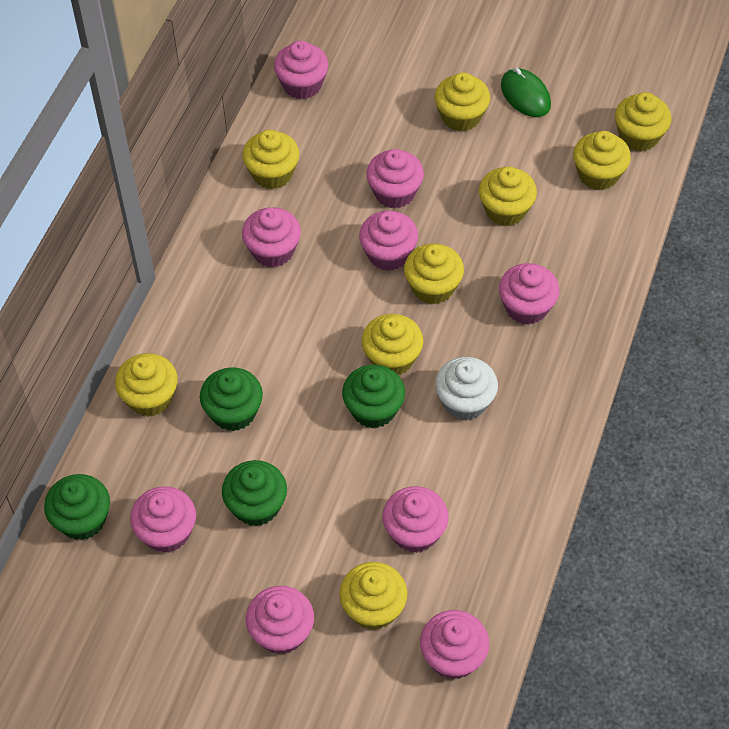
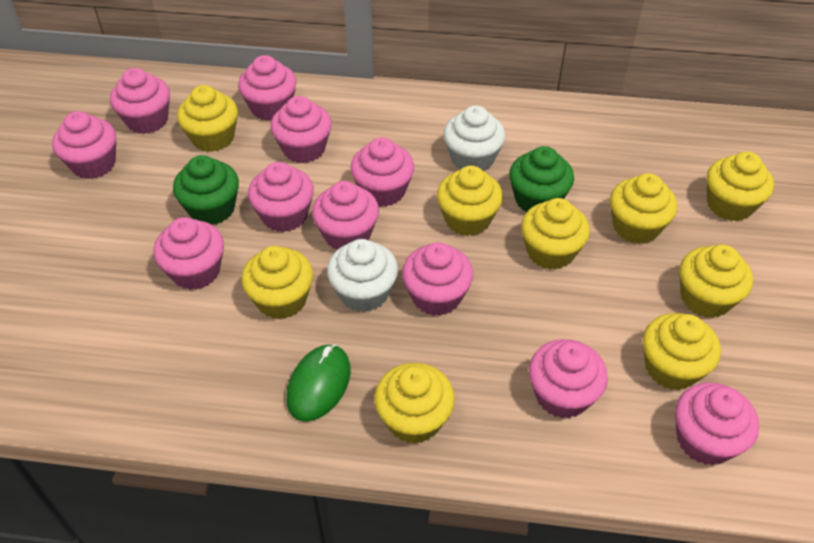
green cupcake: [44,474,110,540] [200,367,263,431] [222,460,287,526] [342,365,405,428] = 4 -> [173,155,239,224] [509,146,574,212] = 2
pink cupcake: [130,486,196,553] [242,207,301,267] [246,586,314,655] [274,41,329,99] [359,211,418,271] [366,149,424,208] [382,486,449,553] [420,610,489,680] [499,263,559,325] = 9 -> [52,111,116,179] [110,68,170,134] [154,217,224,290] [238,55,297,121] [248,162,314,232] [271,96,332,163] [312,181,379,250] [350,137,414,207] [402,242,473,316] [529,339,608,418] [675,382,759,465] = 11
white cupcake: [435,357,498,420] = 1 -> [327,239,398,312] [444,105,505,171] = 2

